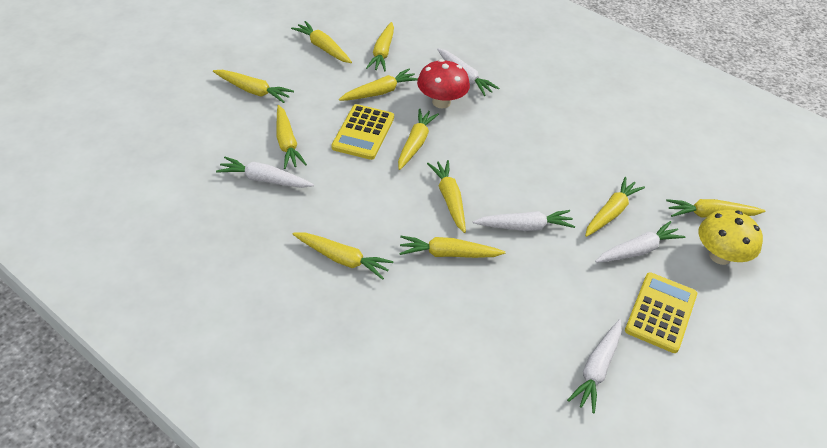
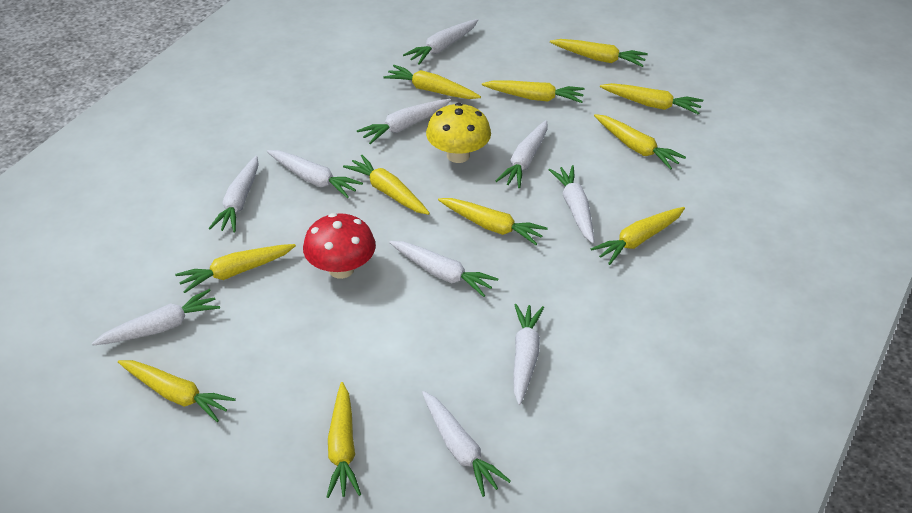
white carrot: [216,157,314,188] [437,48,499,96] [473,210,575,231] [567,319,622,413] [595,221,685,263] = 5 -> [92,289,220,345] [209,156,259,232] [267,150,363,198] [357,99,451,144] [389,241,498,297] [403,19,478,65] [422,391,511,497] [496,120,548,188] [514,304,544,405] [549,165,594,243] = 10
yellow calculator: [332,104,394,160] [625,272,697,353] = 2 -> none = 0

